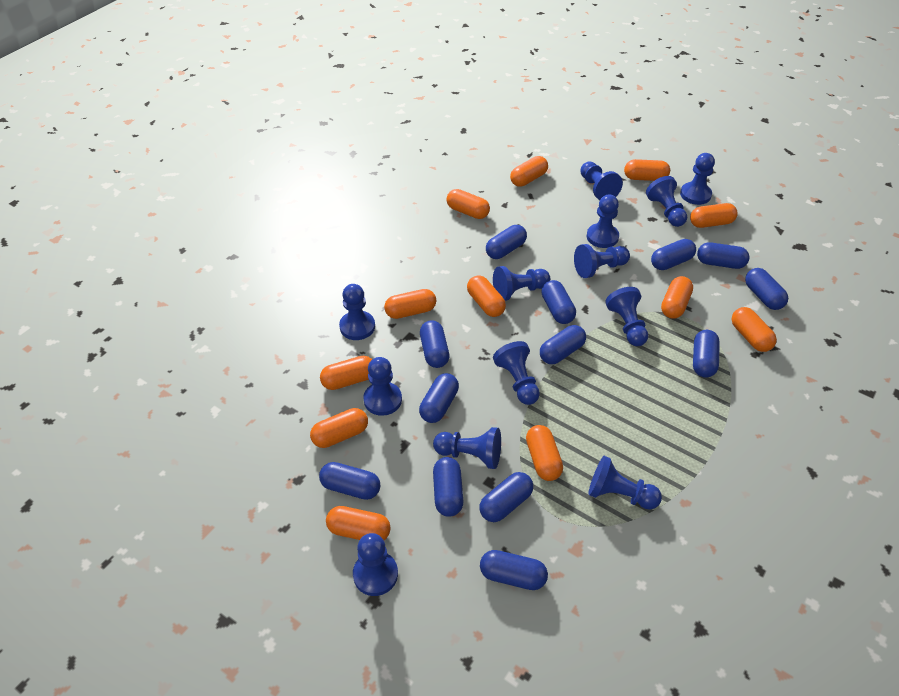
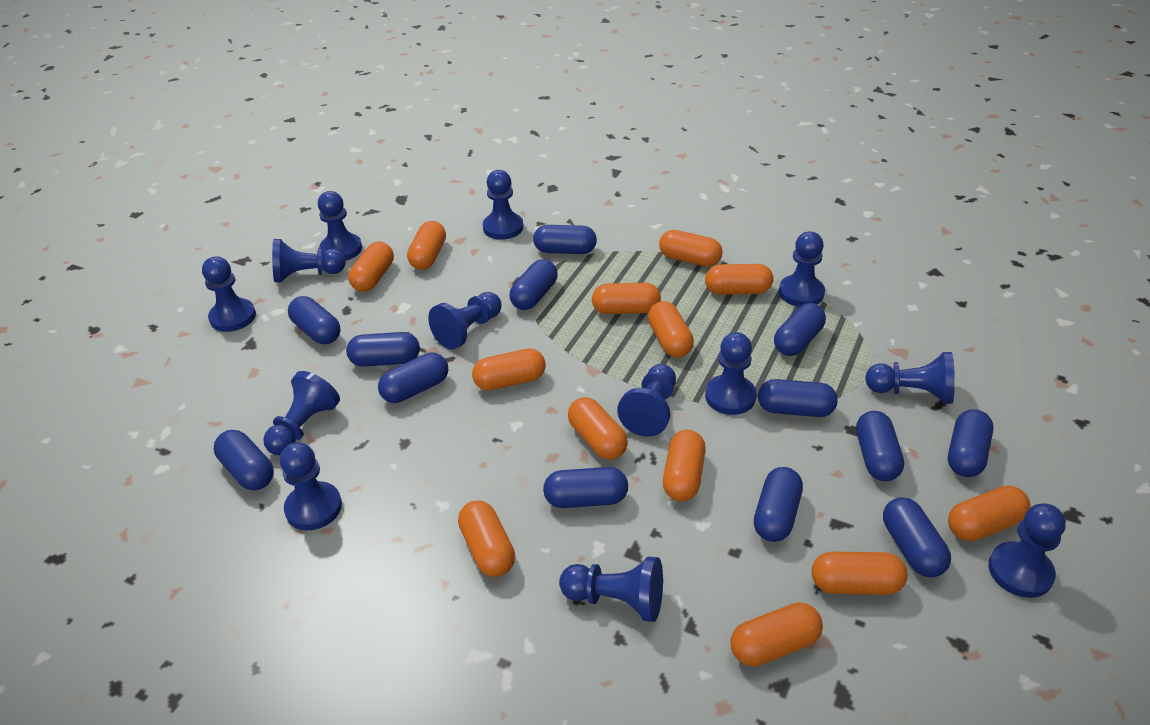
orange capsule: [310,408,368,448] [320,356,372,390] [326,506,391,540] [384,289,436,319] [446,189,490,219] [467,275,506,317] [510,156,548,187] [526,425,563,481] [624,159,670,181] [661,276,693,319] [690,203,738,228] [732,307,777,352] = 12 -> [348,242,394,292] [407,221,446,270] [458,501,515,577] [472,348,546,391] [568,397,628,460] [592,283,661,314] [648,301,694,358] [659,230,723,267] [663,430,706,501] [705,264,773,295] [731,602,823,667] [812,552,908,595] [948,486,1031,541] = 13

